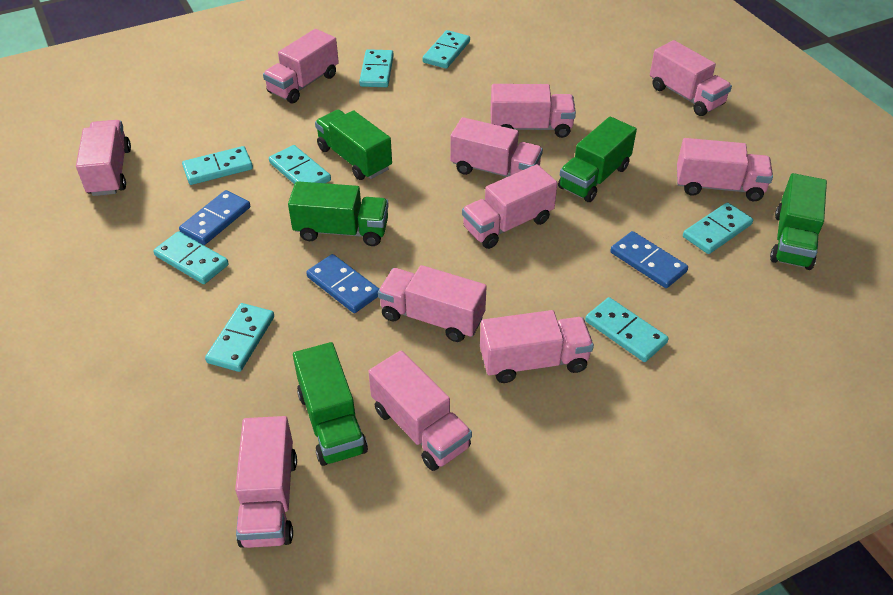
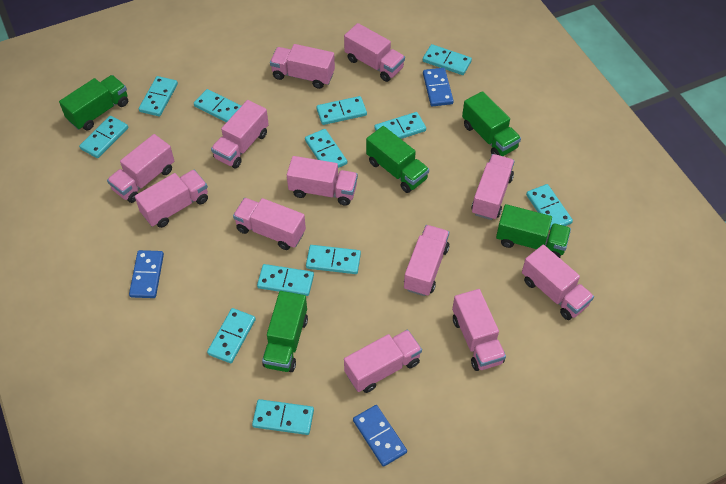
pink truck: [76,120,131,196] [235,416,297,548] [263,29,339,103] [368,350,472,471] [378,265,487,342] [450,117,543,177] [462,164,558,249] [480,310,594,383] [490,84,576,138] [650,40,732,116] [677,138,773,201] = 11 -> [107,134,174,203] [135,170,208,228] [211,100,269,169] [233,198,306,250] [270,44,335,89] [287,156,358,206] [344,23,405,82] [344,330,422,393] [404,225,449,296] [452,289,506,371] [471,154,515,220] [522,245,594,320] = 12
turquoise domino: [153,231,229,284] [182,146,253,185] [205,303,274,372] [269,145,331,184] [359,49,394,87] [422,30,470,69] [585,297,669,362] [683,202,753,254] = 8 -> [79,116,128,158] [139,76,178,116] [194,89,241,122] [207,308,256,363] [252,399,314,435] [257,264,314,296] [305,129,347,168] [306,245,361,274] [316,96,367,125] [374,112,426,139] [423,44,472,75] [526,184,573,230] = 12

